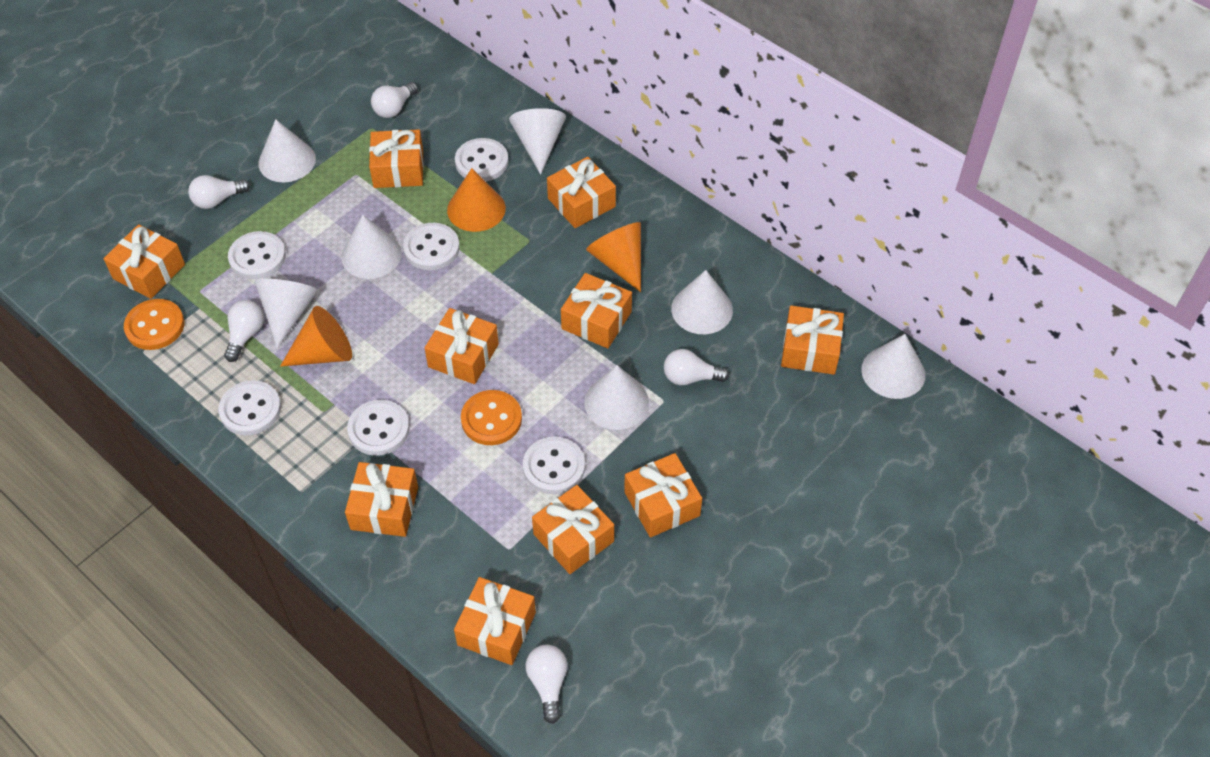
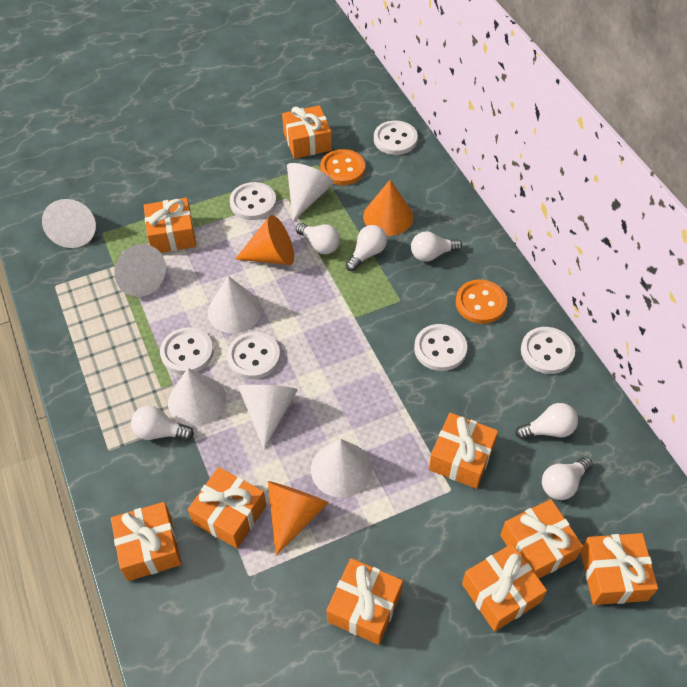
orange gift: [103,224,185,299] [345,462,418,537] [369,129,424,188] [425,308,499,384] [454,577,536,665] [532,485,614,574] [547,157,616,228] [561,273,632,348] [624,453,702,538] [781,306,844,375] = 10 -> [111,502,182,581] [144,198,196,253] [188,467,267,549] [282,105,332,159] [326,558,403,645] [429,413,498,489] [462,544,547,632] [500,499,583,578] [581,533,658,605] = 9
white light bulb: [188,175,250,209] [224,300,264,362] [371,82,418,118] [525,645,568,724] [664,349,729,385] = 5 -> [131,406,194,440] [296,223,340,254] [346,225,387,271] [411,231,462,262] [515,403,578,439] [542,457,593,500] = 6

